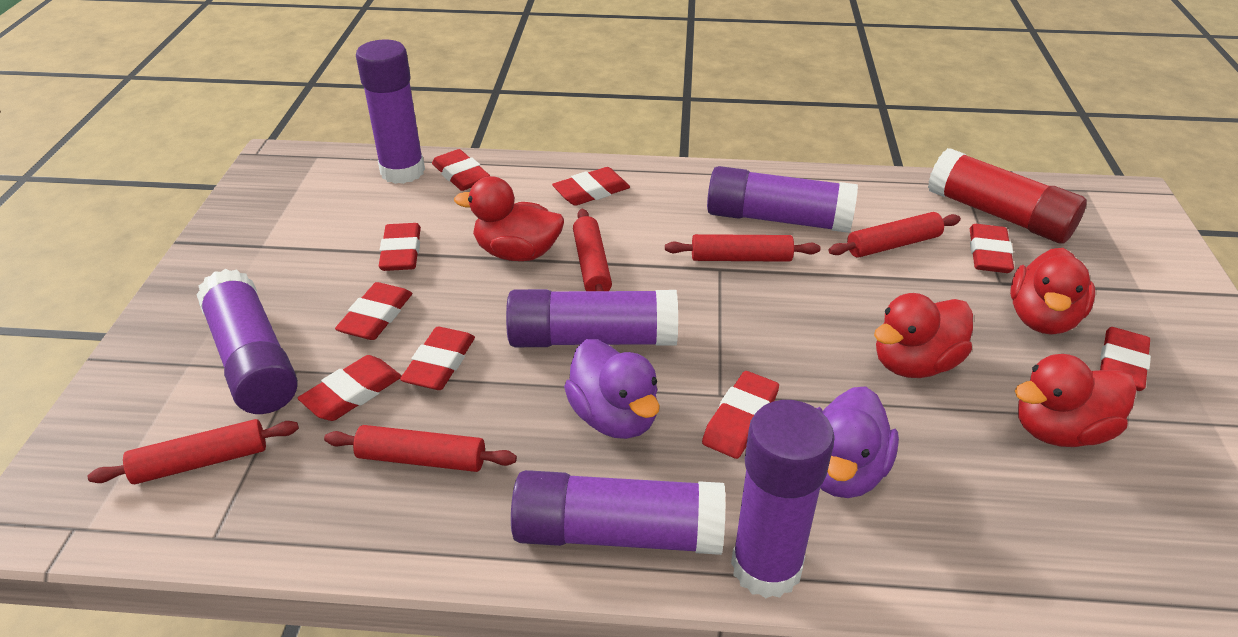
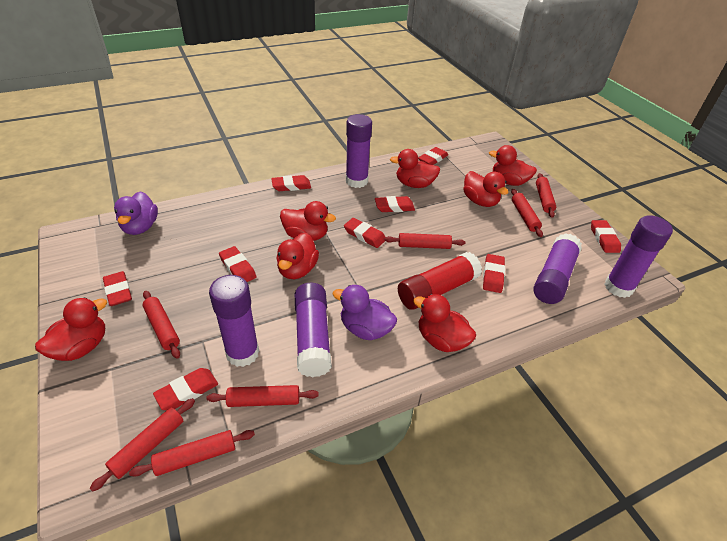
purple glue stick: [196,269,298,414] [356,40,425,184] [506,289,678,347] [511,470,726,555] [707,166,858,233] [731,400,835,598] = 6 -> [209,275,259,367] [295,283,332,377] [346,114,372,188] [533,233,582,304] [604,215,673,298] = 5
red duck: [454,176,564,261] [874,293,973,378] [1010,248,1095,335] [1015,354,1136,447] = 4 -> [35,297,107,361] [276,233,319,279] [280,201,336,241] [390,149,440,188] [413,294,476,352] [463,171,509,207] [489,145,537,186] = 7
red rolling pin: [88,419,299,484] [324,425,517,472] [573,209,612,291] [665,234,820,262] [828,212,961,258] = 5 -> [89,398,195,492] [129,430,255,477] [142,291,180,359] [206,385,319,407] [385,233,466,249] [511,189,543,237] [536,173,556,218] = 7

